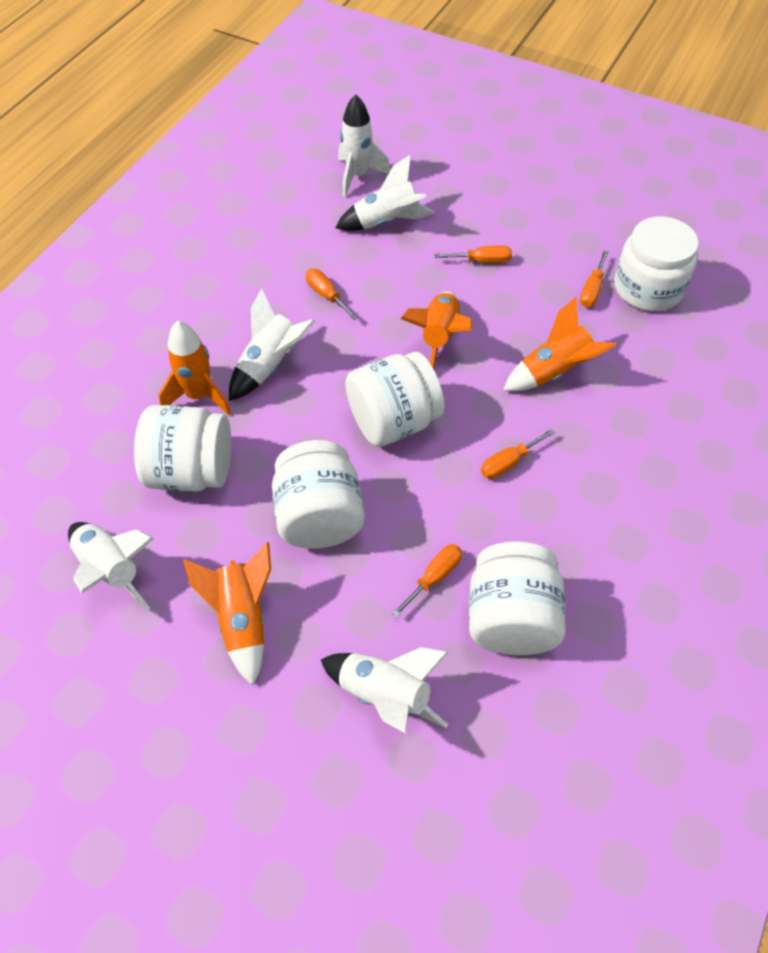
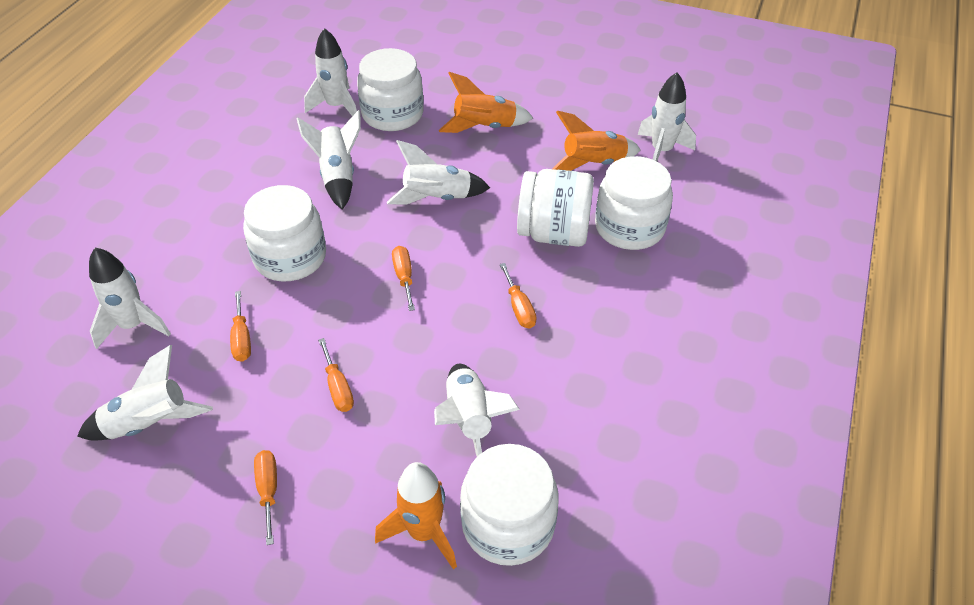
orange rocket: [159,321,231,415] [183,542,271,685] [400,291,472,369] [503,296,616,391] = 4 -> [375,462,457,570] [439,72,533,133] [552,111,641,171] = 3
white rocket: [68,522,154,611] [229,288,315,401] [321,647,448,733] [335,154,434,231] [338,94,390,197] = 5 -> [77,345,213,441] [89,247,171,349] [297,110,361,210] [304,28,357,116] [387,140,490,205] [434,364,520,456] [638,72,696,161] = 7

